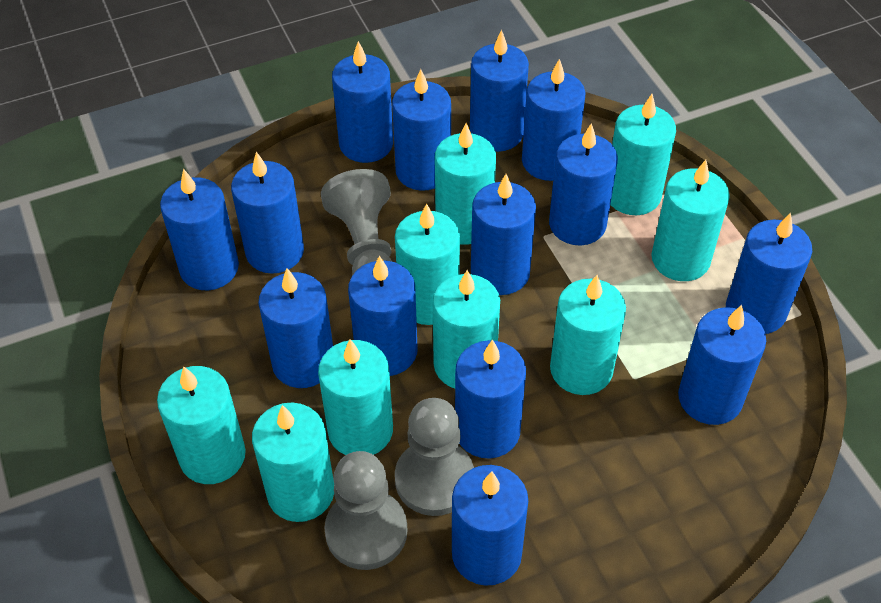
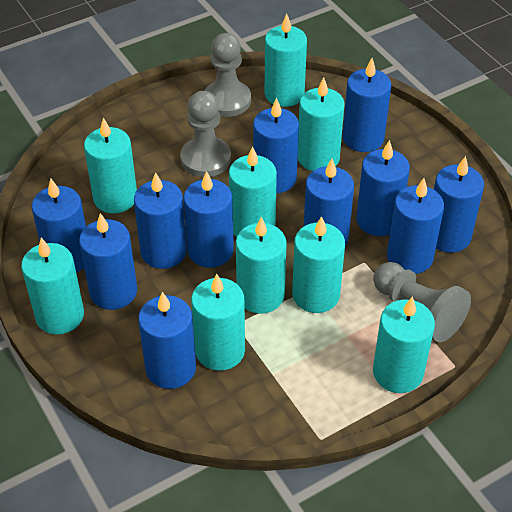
blue candle: [160,169,239,290] [231,152,304,274] [258,268,333,388] [332,41,393,163] [348,256,417,376] [392,69,451,191] [452,465,528,586] [455,339,526,459] [470,30,529,152] [471,174,536,295] [522,59,586,181] [549,123,618,245] [678,305,766,425] [726,213,812,334] = 14 -> [32,179,86,273] [79,213,137,310] [134,172,187,269] [138,292,196,389] [183,171,234,268] [253,98,299,193] [304,159,354,246] [343,58,391,152] [356,140,410,236] [387,178,444,274] [434,156,484,253] = 11

